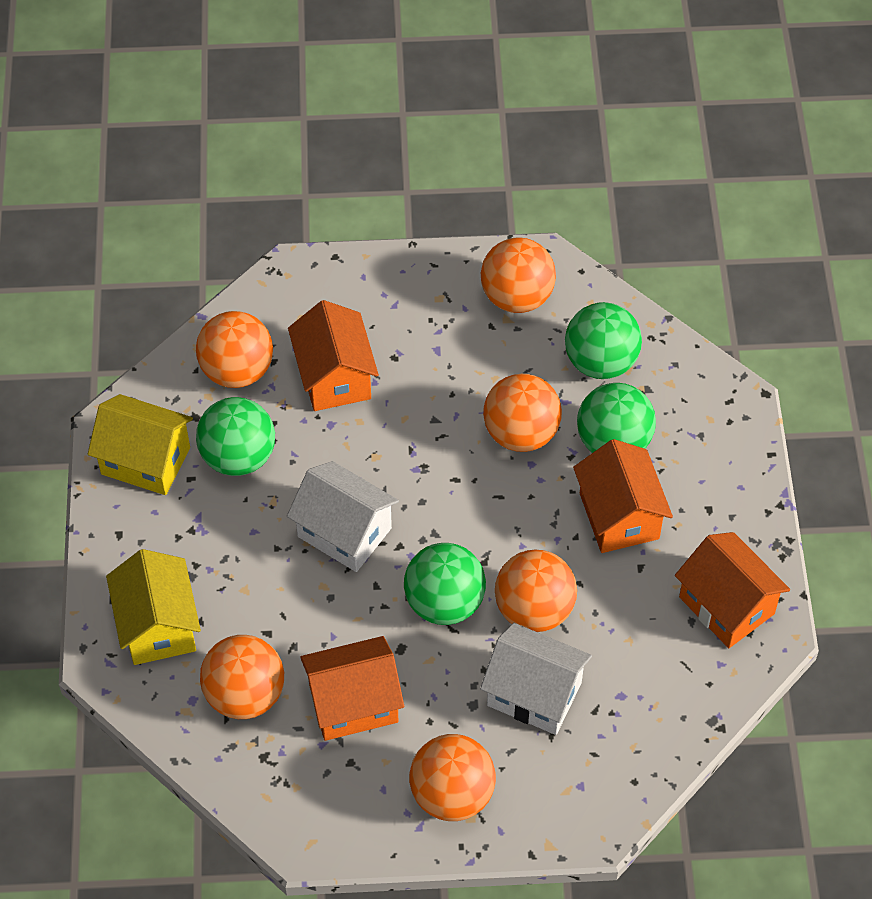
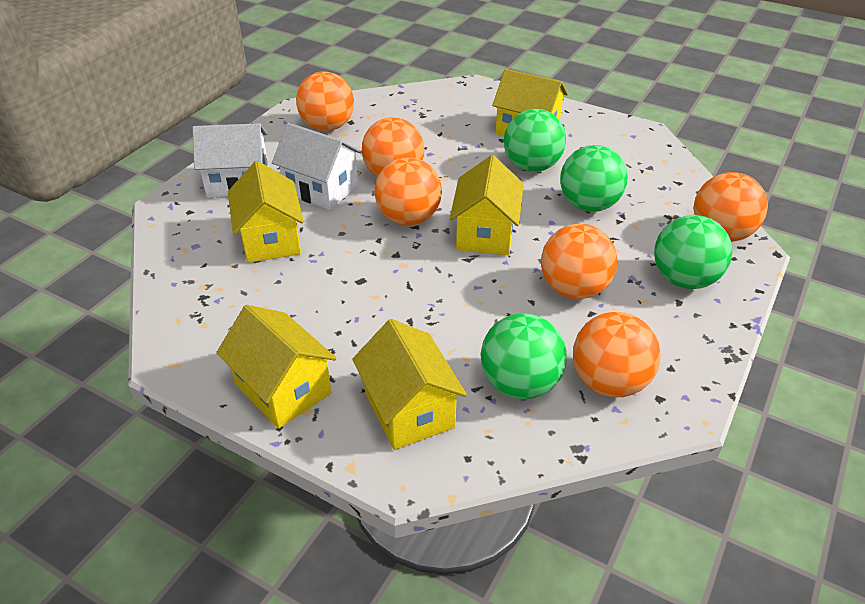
orange house: [288,300,379,411] [300,636,404,741] [573,439,673,553] [675,532,790,648] = 4 -> none = 0
yellow house: [88,394,193,495] [106,549,201,665] = 2 -> [216,305,337,428] [228,161,304,263] [352,319,467,450] [450,155,524,255] [492,69,568,136] = 5

